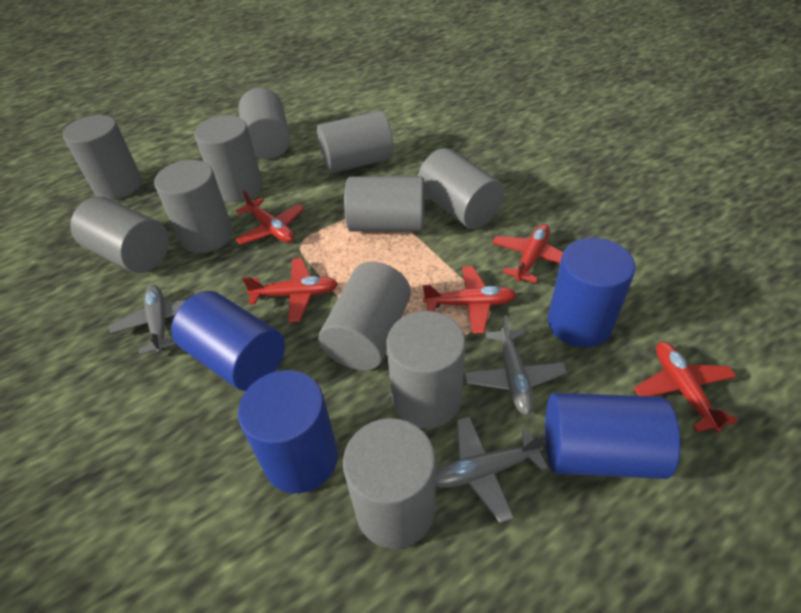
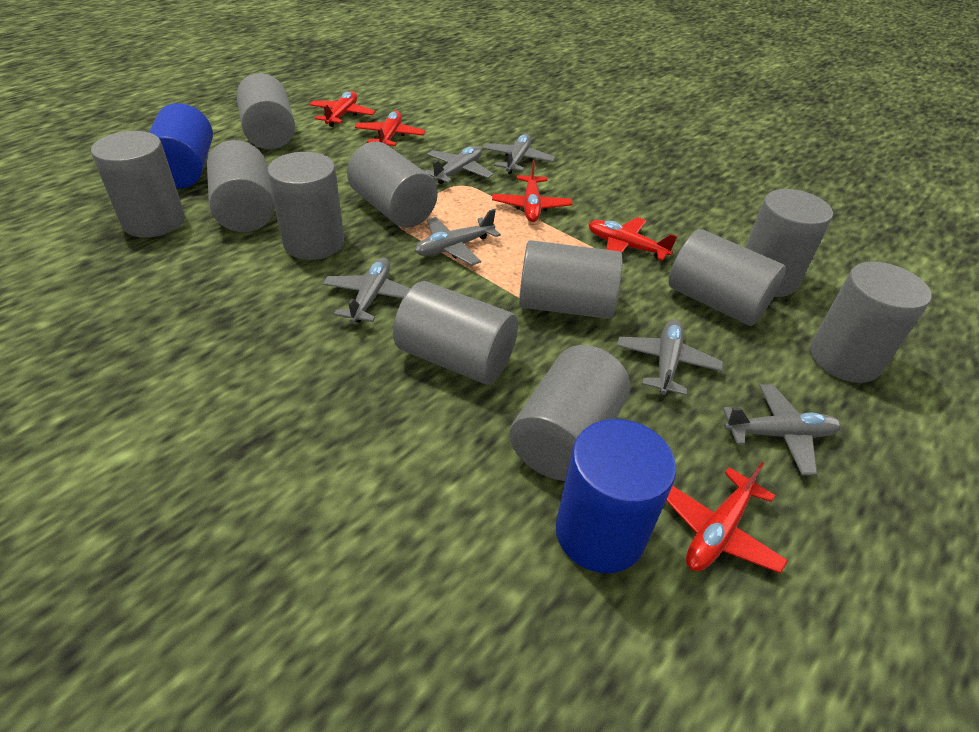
blue cylinder: [171,291,285,391] [238,370,338,493] [545,393,680,479] [548,238,636,348] = 4 -> [149,103,213,188] [556,419,676,573] = 2
grey plane: [110,285,186,355] [436,416,548,523] [464,315,567,415] = 3 -> [323,258,410,323] [415,209,501,266] [424,146,493,184] [483,134,555,174] [617,319,723,395] [722,384,842,475] = 6

